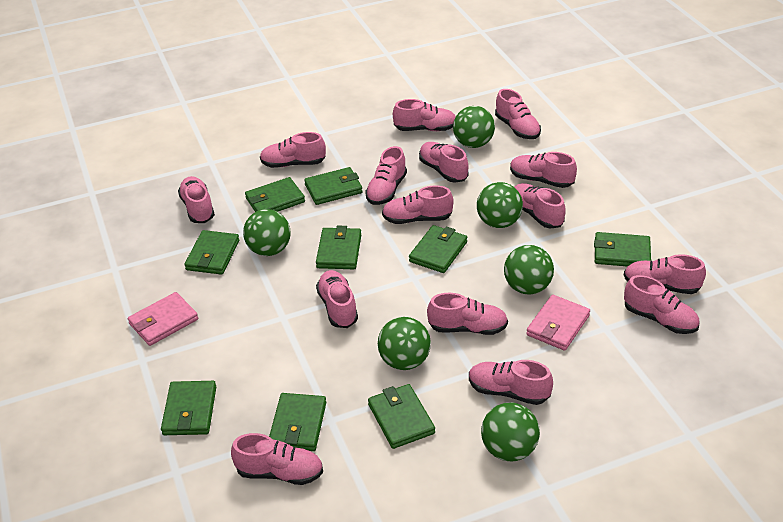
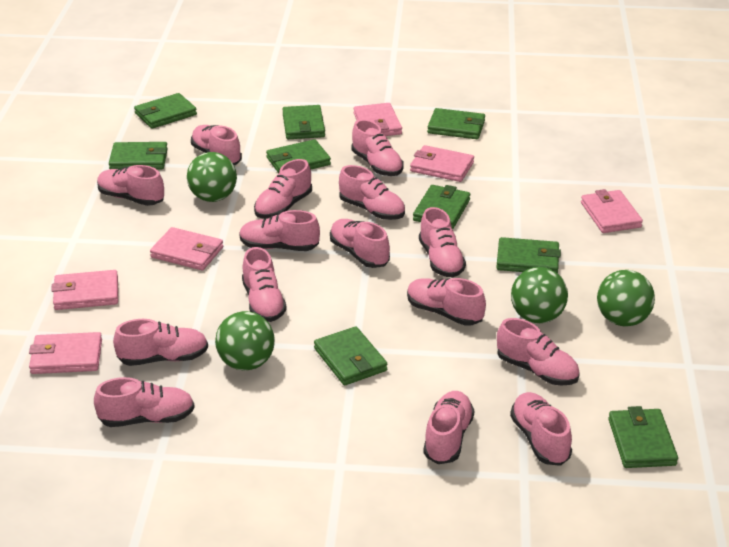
green ball: [243,209,290,256] [378,317,431,370] [453,106,495,148] [477,182,523,228] [481,403,540,461] [504,245,554,294] = 6 -> [187,152,237,202] [215,311,275,370] [511,267,568,323] [597,270,655,326] = 4
pink wallet: [128,292,198,346] [526,295,590,351] = 2 -> [29,332,102,374] [51,270,118,310] [150,227,223,270] [354,103,402,136] [410,145,474,182] [581,189,643,233] = 6

